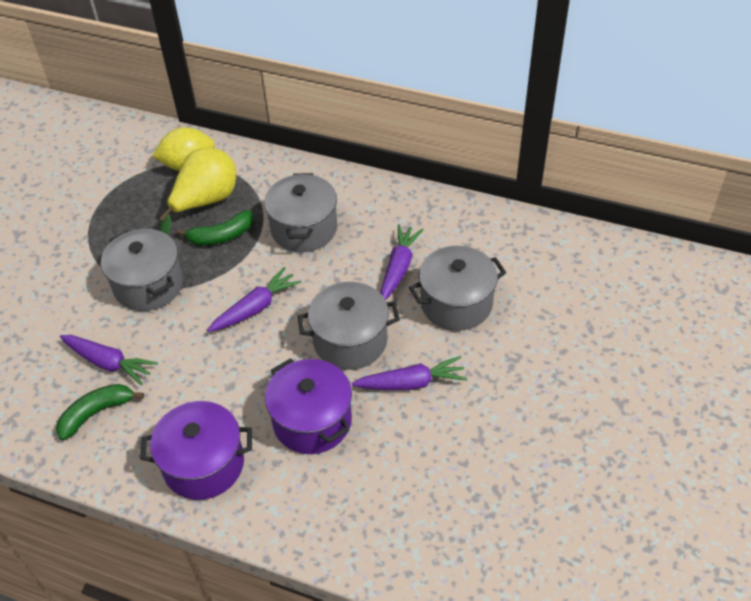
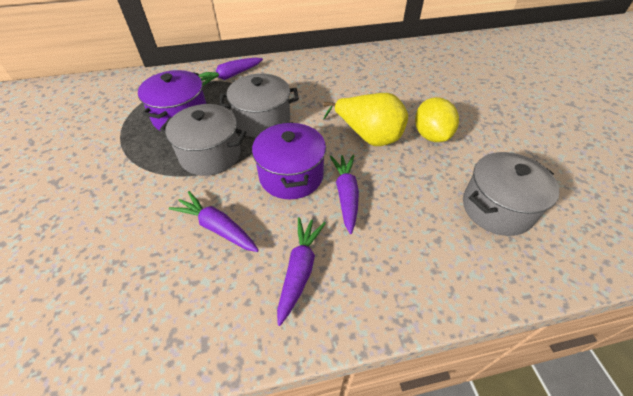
green banana: [56,384,144,440] [177,210,254,246] = 2 -> none = 0
grey pot: [101,229,183,311] [264,173,337,252] [298,282,400,370] [409,246,506,331] = 4 -> [160,104,247,176] [220,74,299,138] [463,152,560,236] = 3

